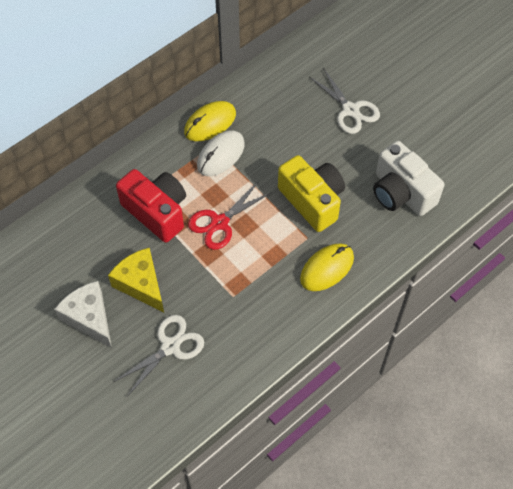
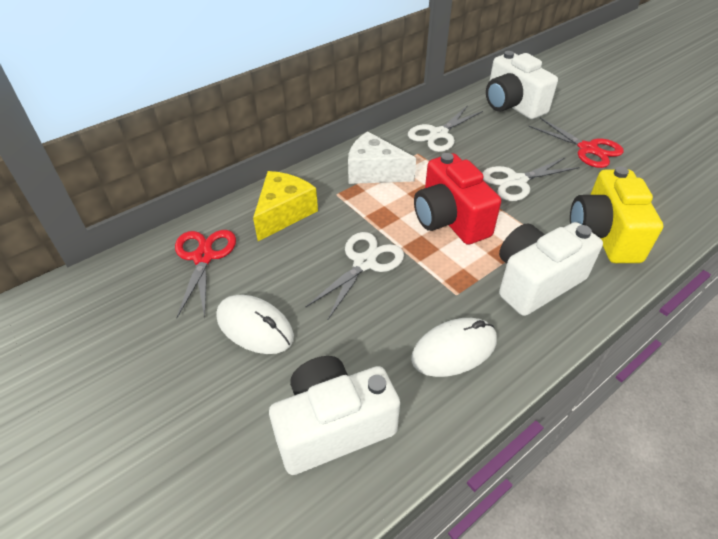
red scissors: [188,181,272,250] = 1 -> [175,230,236,318] [528,118,624,168] = 2
white camera: [373,141,444,216] = 1 -> [269,356,400,475] [486,51,558,119] [499,222,603,316] = 3
white mouse: [197,130,245,176] = 1 -> [216,295,294,354] [411,318,497,377] = 2
white scissors: [113,315,204,397] [310,68,380,134] = 2 -> [306,232,404,321] [408,105,483,152] [483,157,580,201] = 3
yellow mouse: [184,101,236,141] [300,243,354,291] = 2 -> none = 0

